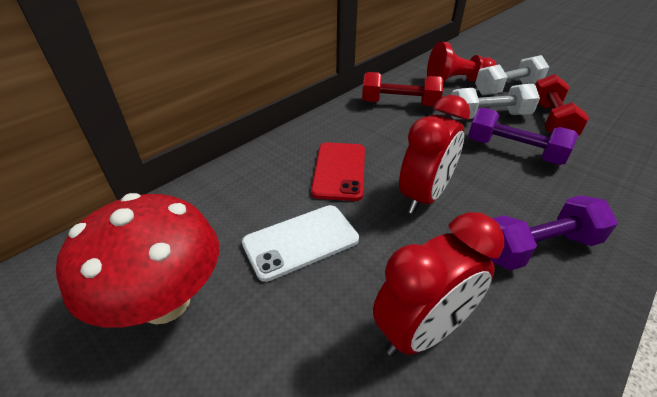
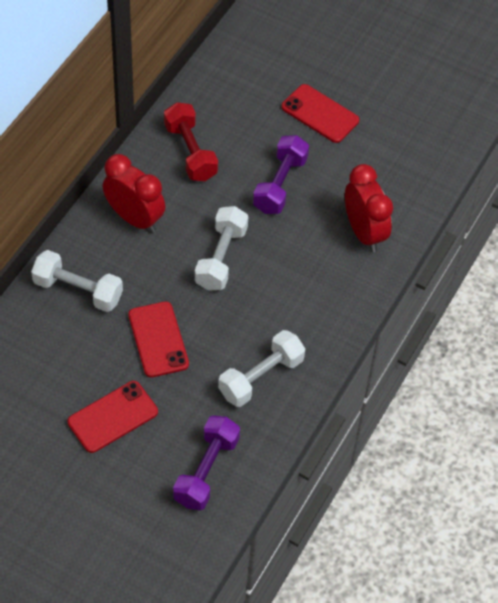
red dumbbell: [362,72,444,107] [535,74,589,135] = 2 -> [164,102,218,181] = 1
red mushroom: [56,193,219,328] = 1 -> none = 0
red pawn: [427,42,497,82] = 1 -> none = 0
red phone: [311,142,365,201] = 1 -> [68,381,158,453] [128,302,189,377] [281,84,359,143] = 3
white dumbbell: [451,84,540,119] [475,55,549,95] = 2 -> [31,250,123,312] [195,206,248,291] [218,330,305,407] = 3
white phone: [242,205,359,282] = 1 -> none = 0

